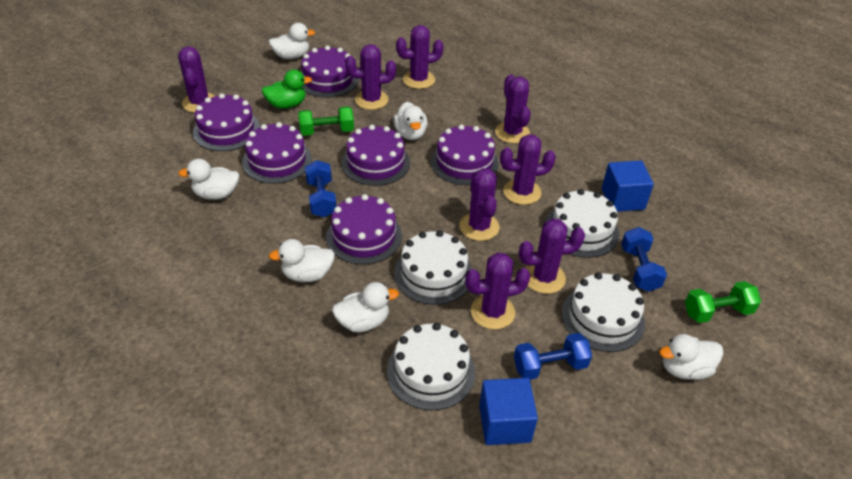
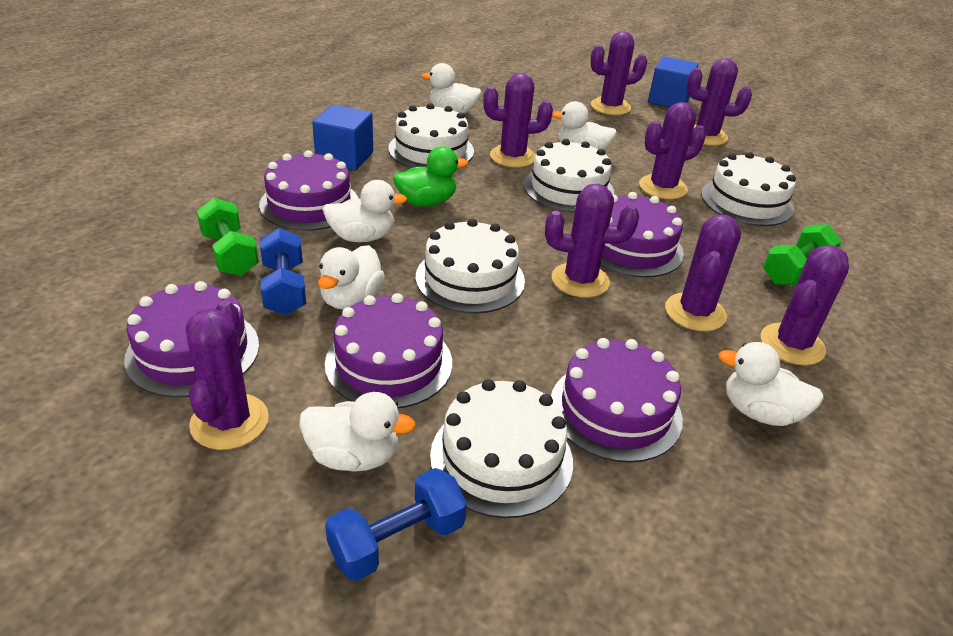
blue dumbbell: [305,160,337,217] [514,333,592,380] [621,227,667,292] = 3 -> [260,228,306,315] [325,468,467,581] = 2
purple cake: [193,93,260,151] [242,122,312,184] [301,46,359,98] [326,194,402,265] [342,125,410,186] [431,124,499,185] = 6 -> [124,281,259,397] [259,150,359,231] [325,293,452,408] [551,338,683,463] [600,192,684,278] = 5
white cake: [387,323,475,410] [394,230,472,305] [545,189,619,258] [562,272,645,352] = 4 -> [388,103,474,168] [416,219,525,313] [430,379,573,518] [524,139,614,213] [701,152,796,226] = 5

